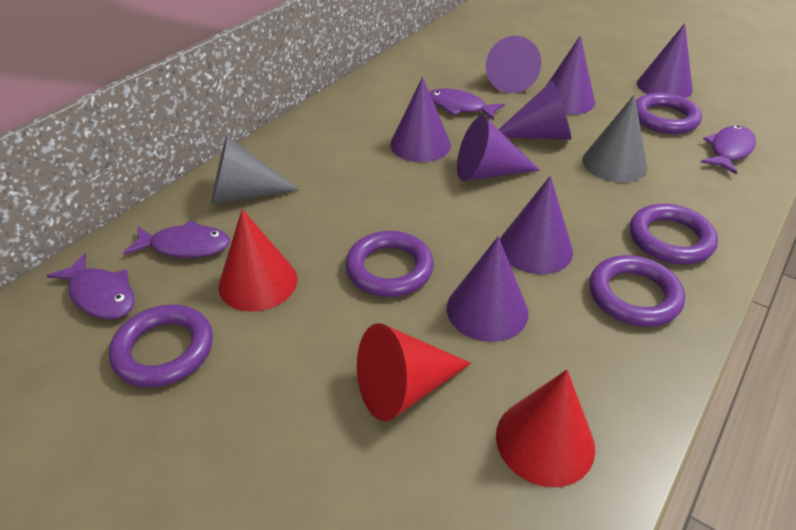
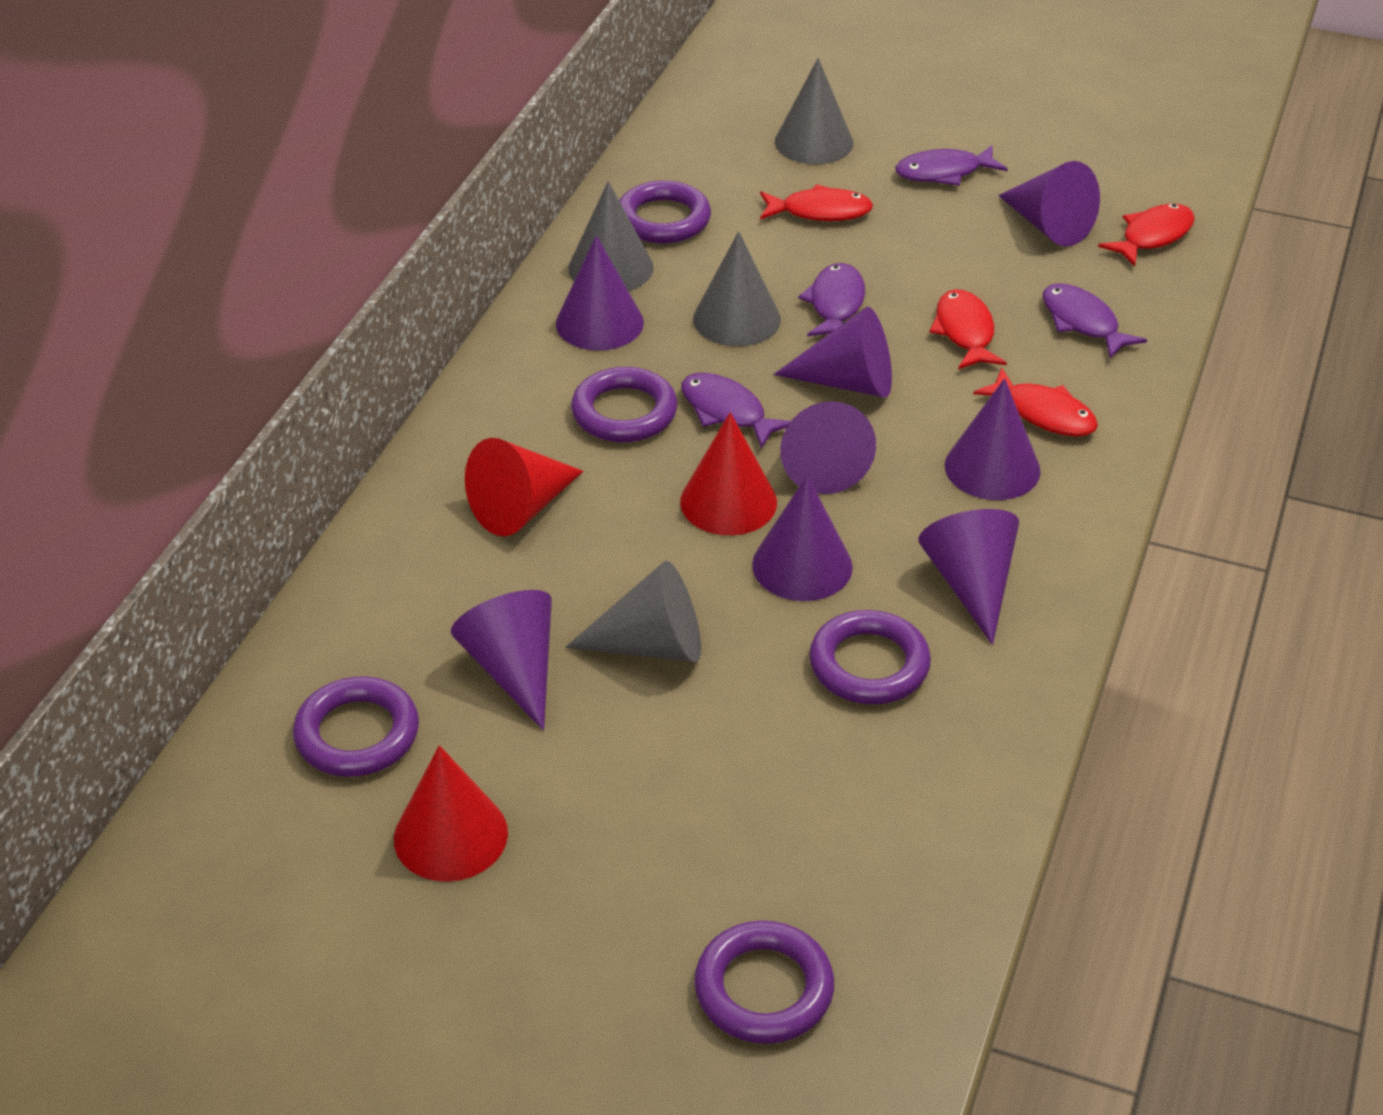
grey cone: [212,136,300,204] [582,95,647,183] = 2 -> [565,561,701,662] [568,181,654,291] [693,231,781,346] [775,58,853,164] = 4
red fish: none = 0 -> [760,184,873,221] [929,289,1007,369] [973,368,1098,437] [1098,204,1195,266] = 4

